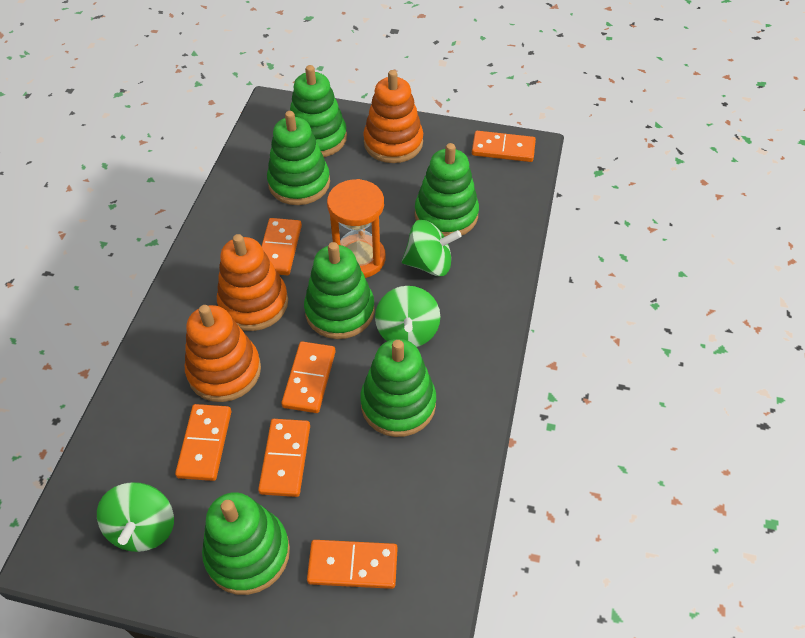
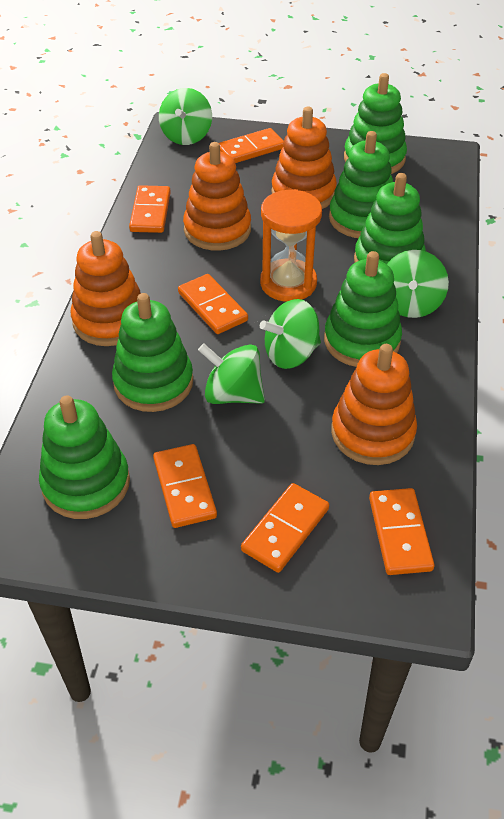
green spinning top: [97,482,174,552] [375,286,440,347] [402,220,462,276] = 3 -> [159,88,212,145] [198,343,265,404] [260,299,321,369] [387,250,449,318] = 4
orange stacking toy: [185,305,261,402] [217,234,288,331] [363,70,423,163] = 3 -> [71,231,141,346] [183,142,251,251] [271,107,337,209] [331,344,417,465] = 4

